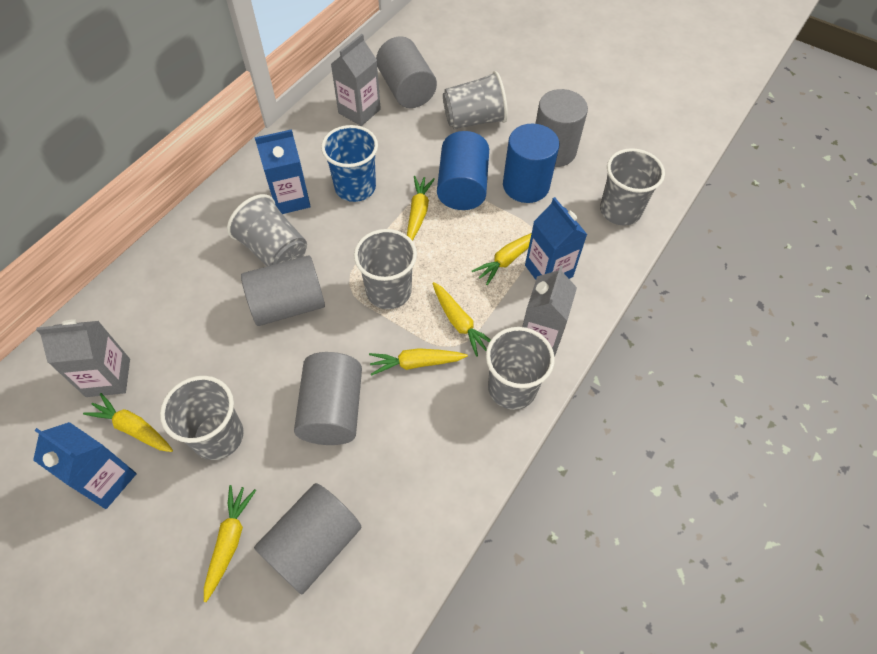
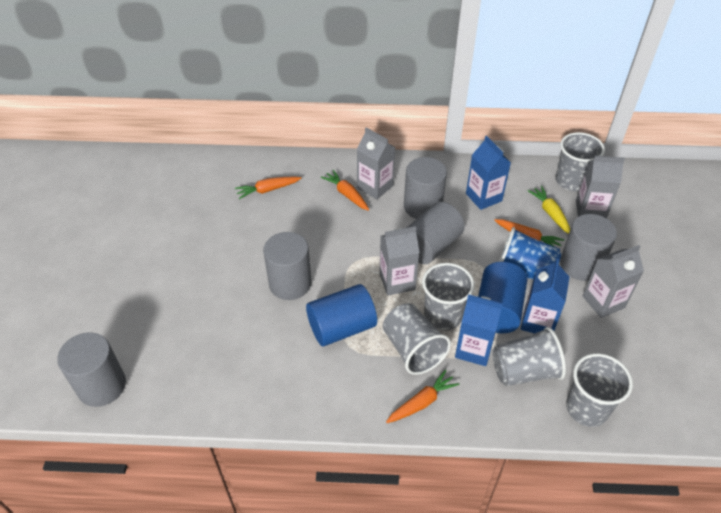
grey carton: [36,319,130,397] [331,34,381,126] [522,265,577,357] = 3 -> [357,127,395,199] [379,226,420,296] [576,156,625,218] [583,245,644,318] = 4
grey cup: [160,376,244,460] [227,194,307,266] [354,229,417,309] [443,71,508,129] [486,327,555,410] [600,148,665,225] = 6 -> [383,303,451,375] [422,263,474,330] [492,327,566,386] [556,132,605,191] [566,353,633,427] = 5
orange carrot: none = 0 -> [235,177,301,199] [321,170,369,211] [386,369,460,423] [494,219,564,247] = 4
yellow carrot: [83,393,173,452] [204,485,256,602] [369,348,468,376] [407,176,435,241] [432,282,491,357] [471,233,532,285] = 6 -> [528,186,570,234] = 1

